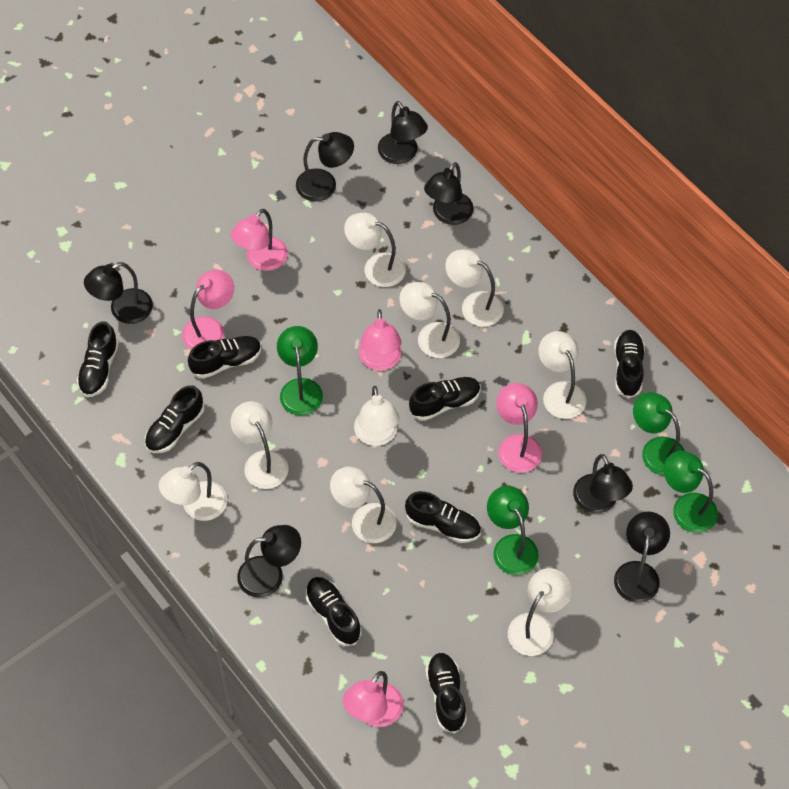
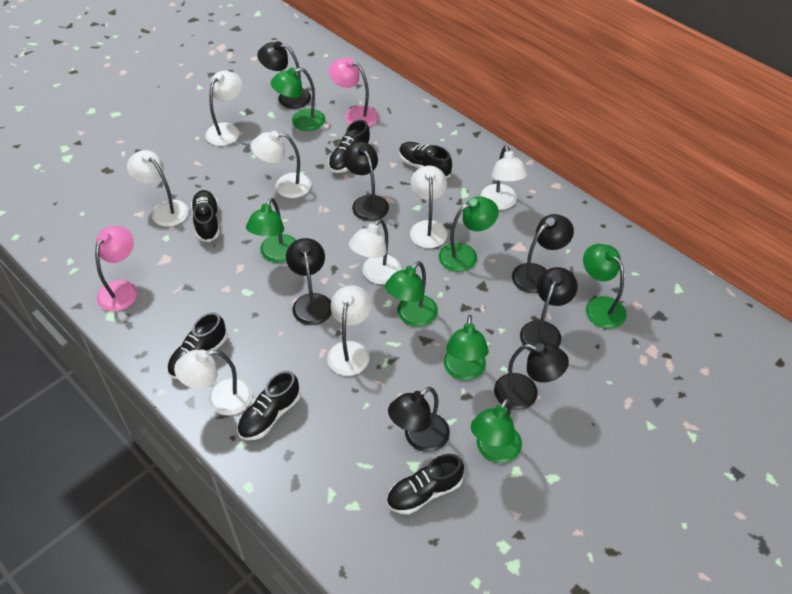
black shoe: [77,321,119,397] [145,385,205,453] [188,336,261,379] [306,577,362,646] [405,491,481,543] [409,377,481,421] [425,653,467,733] [614,330,645,398] = 8 -> [167,312,228,379] [191,190,220,242] [237,371,301,440] [328,120,371,173] [387,454,464,514] [399,142,452,178] = 6
green lamp: [277,326,323,415] [487,486,539,575] [633,392,685,475] [664,451,718,533] = 4 -> [246,198,296,263] [271,67,325,131] [385,261,438,327] [439,196,499,272] [444,315,489,380] [471,398,522,463] [583,244,627,329] = 7
pink lamp: [182,270,234,350] [231,209,288,271] [343,671,404,727] [359,309,401,371] [496,383,542,473] = 5 -> [95,226,137,311] [328,58,378,127] = 2
white lamp: [159,462,227,521] [230,401,289,489] [330,467,396,543] [344,213,406,287] [354,386,400,446] [399,282,460,358] [445,250,504,327] [508,568,571,656] [538,331,586,419] = 9 -> [127,150,189,227] [174,350,252,415] [205,71,242,146] [251,131,311,198] [327,285,371,376] [349,219,401,284] [410,165,448,248] [481,146,528,210] = 8

